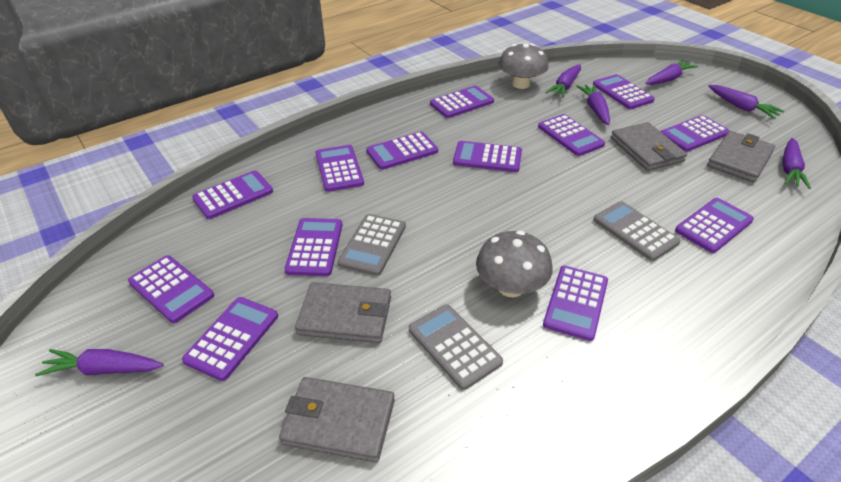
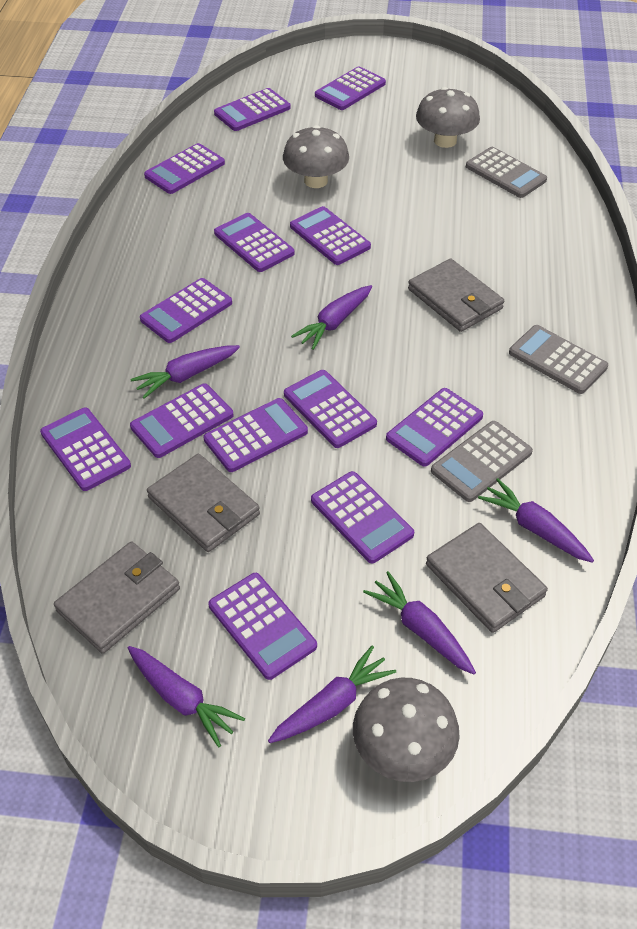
grey mushroom: [476,231,553,297] [499,43,549,89] = 2 -> [283,125,349,188] [353,678,460,782] [416,87,480,148] = 3

